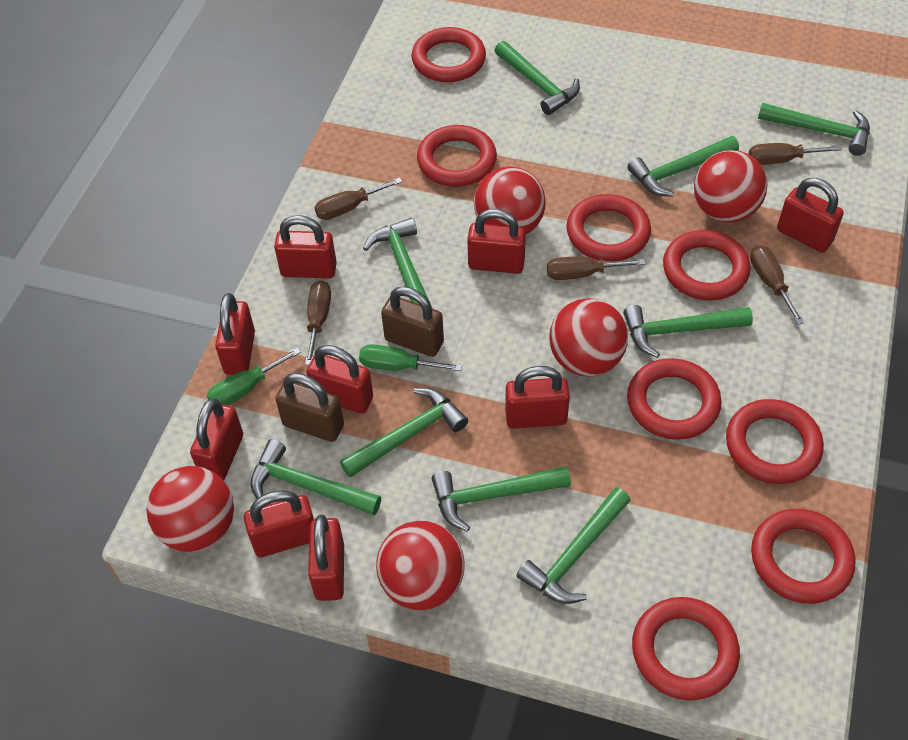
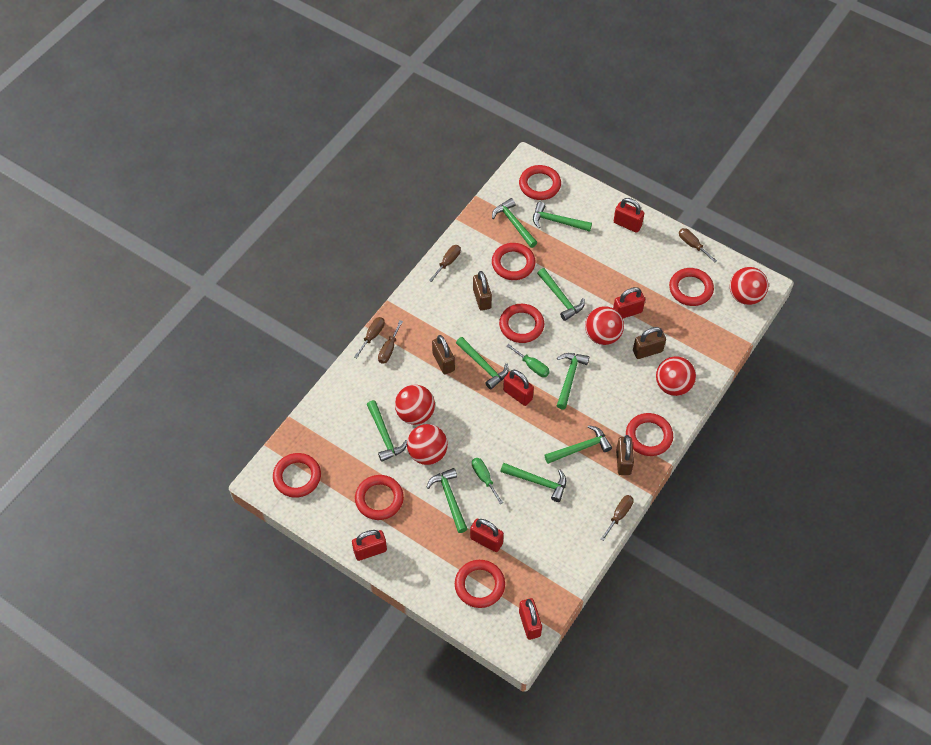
brown padlock: [275,373,344,442] [381,286,444,357] = 2 -> [432,335,455,374] [473,271,492,311] [616,435,634,475] [633,327,666,359] = 4
red padlock: [190,398,243,481] [215,293,255,375] [244,490,314,557] [274,215,337,278] [306,345,373,414] [308,515,344,601] [467,209,526,274] [505,366,570,429] [777,178,844,252] = 9 -> [352,530,387,561] [470,519,504,552] [503,370,534,406] [519,598,542,640] [613,287,645,318] [614,198,644,233] = 6

